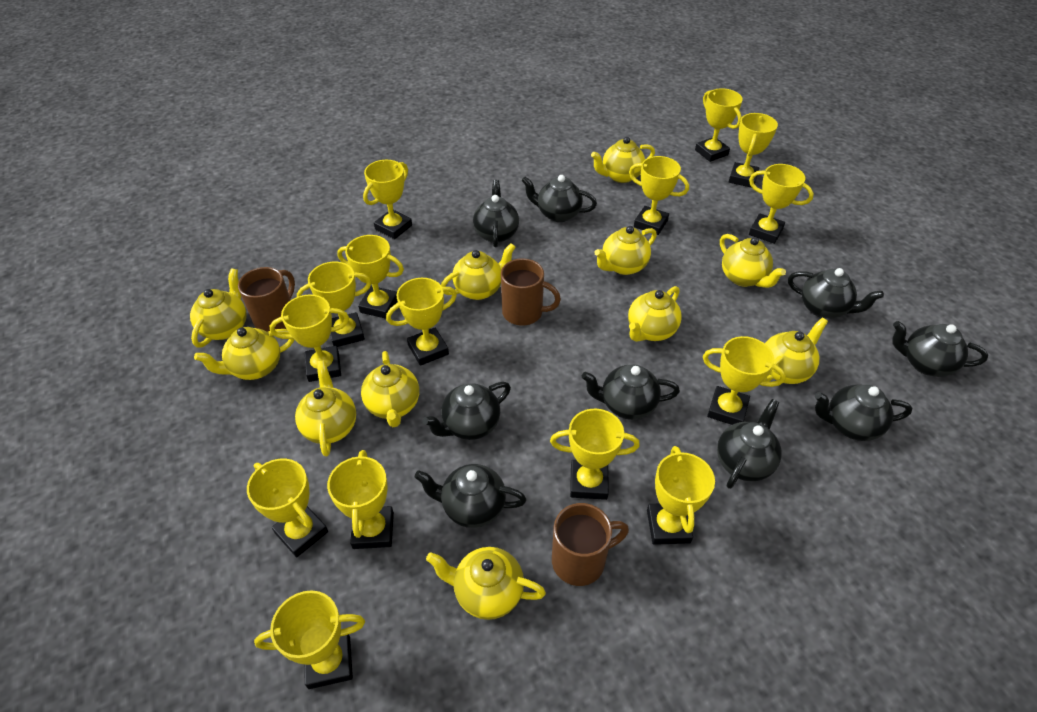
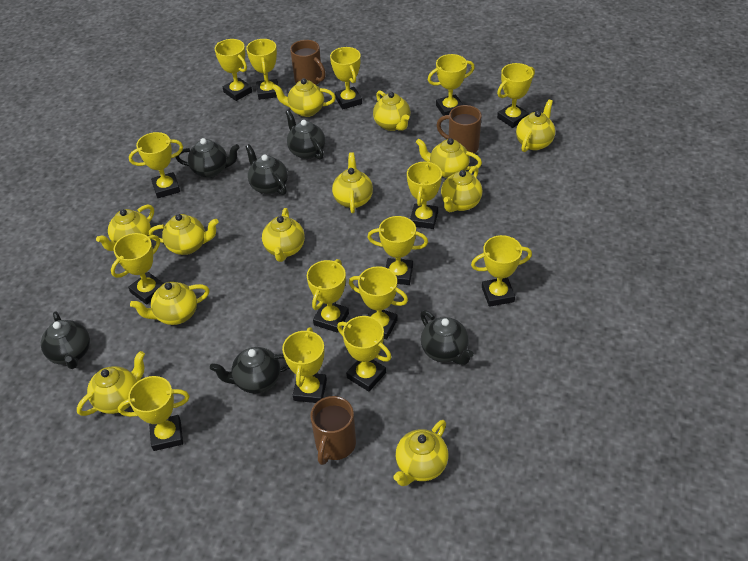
black teapot: [414,464,526,528] [423,382,511,440] [473,180,519,247] [521,175,597,222] [582,364,680,420] [717,399,782,489] [788,268,884,318] [815,384,912,441] [893,321,988,377] = 9 -> [41,311,90,369] [175,138,240,178] [210,347,290,394] [245,144,288,195] [285,110,325,160] [420,310,474,365] = 6
yellow teapot: [190,268,247,348] [194,327,294,380] [295,360,356,457] [361,351,419,427] [426,547,546,620] [441,243,516,300] [591,137,655,183] [594,226,657,275] [628,286,682,342] [720,234,786,288] [763,317,828,384] = 11 -> [77,351,145,416] [96,204,154,251] [130,282,210,325] [149,214,219,255] [262,208,305,262] [272,78,336,117] [332,152,373,213] [373,90,410,131] [393,420,448,486] [416,138,482,178] [441,166,483,212] [516,99,555,152] = 12

